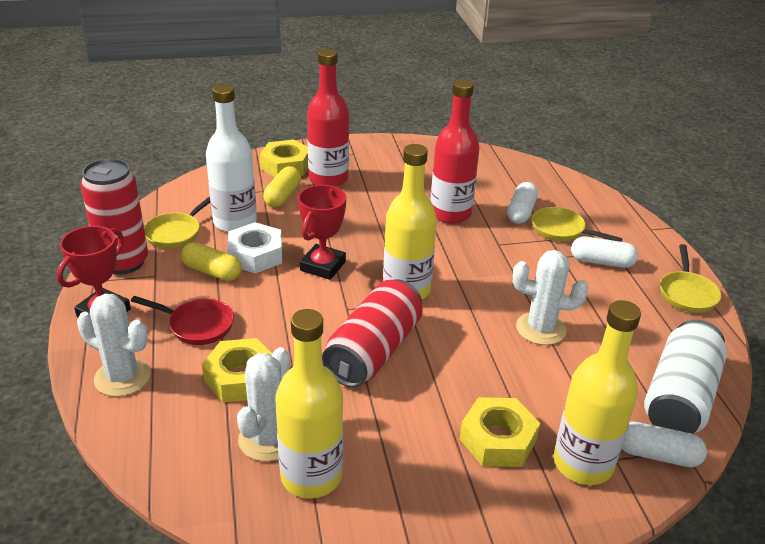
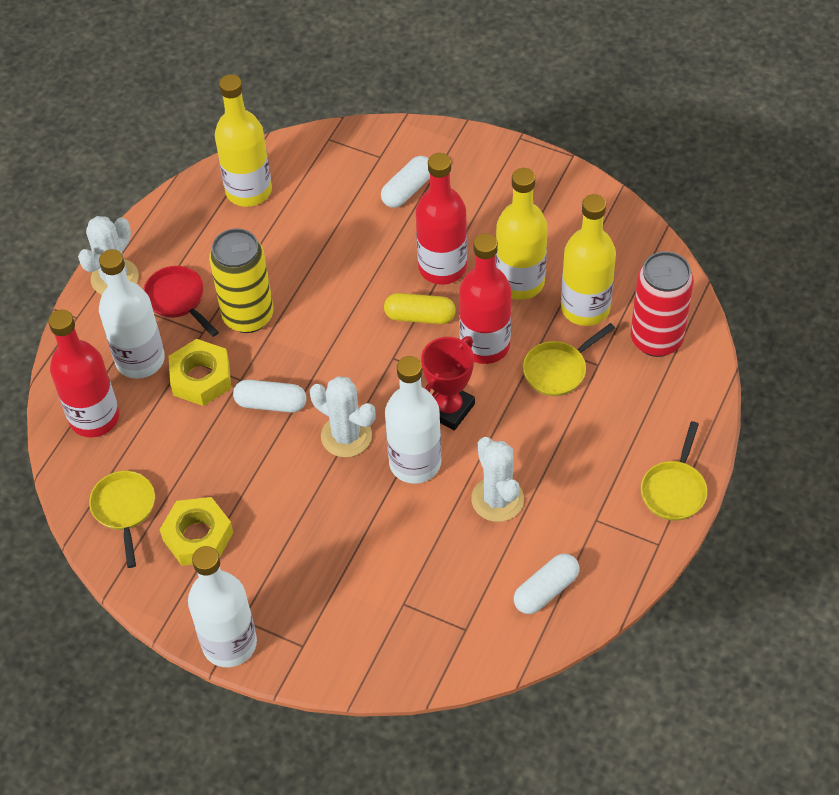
red bottle: [307,49,349,187] [431,79,480,224] = 2 -> [48,310,119,438] [416,153,467,285] [459,233,511,364] = 3
red can: [81,158,148,274] [322,279,423,387] = 2 -> [631,251,694,357] = 1
red trophy: [57,226,131,317] [298,185,346,280] = 2 -> [421,336,475,431] = 1
white bottle: [206,84,257,232] = 1 -> [99,249,165,379] [188,546,257,667] [385,356,442,484] = 3
white can: [644,320,727,434] = 1 -> none = 0
white nut: [227,222,282,273] = 1 -> none = 0
yellow can: none = 0 -> [209,228,273,333] = 1
yellow capsule: [181,242,242,281] [263,166,301,207] = 2 -> [384,293,456,324] = 1
yellow nut: [202,338,272,402] [260,140,308,177] [460,397,540,467] = 3 -> [160,497,233,566] [169,339,231,406] = 2

